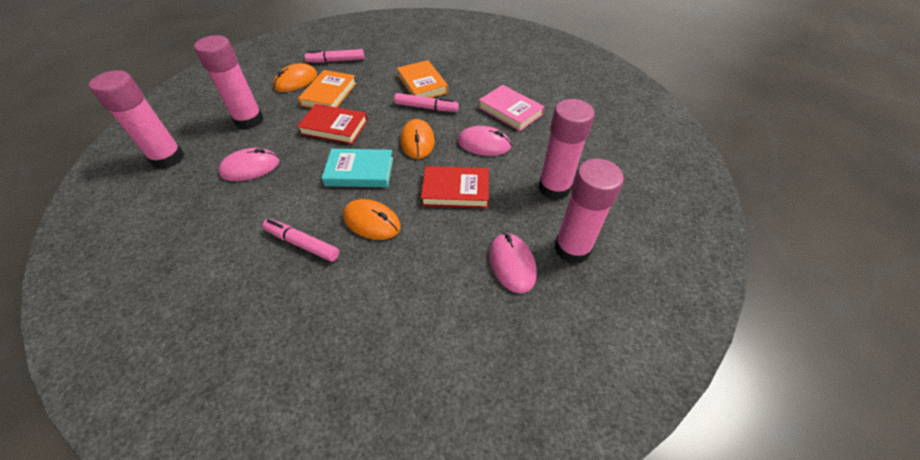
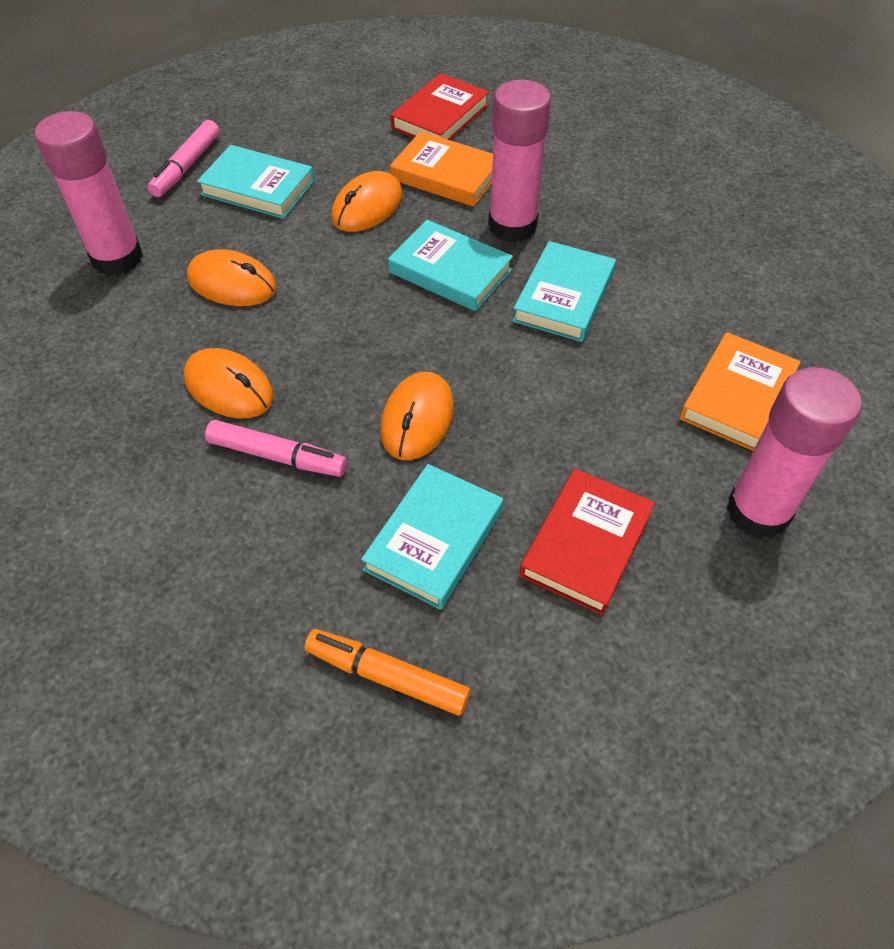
orange marker: none = 0 -> [305,629,471,716] = 1
orange mouse: [273,63,317,92] [343,199,400,240] [400,119,435,159] = 3 -> [184,348,274,419] [187,249,277,306] [331,171,402,232] [380,372,454,460] = 4
pink book: [478,85,545,131] = 1 -> none = 0
pink glue stick: [89,70,184,169] [194,35,264,129] [538,99,595,200] [554,159,624,264] = 4 -> [35,111,143,276] [488,79,551,242] [726,367,862,539] = 3
pink marker: [262,219,339,262] [305,49,364,63] [394,93,459,112] = 3 -> [148,120,219,197] [205,420,347,477] = 2
pink mouse: [218,148,279,181] [458,126,512,156] [489,233,537,293] = 3 -> none = 0
turquoise book: [322,149,393,187] = 1 -> [197,145,314,219] [361,464,503,610] [388,220,513,311] [513,241,616,342] = 4

